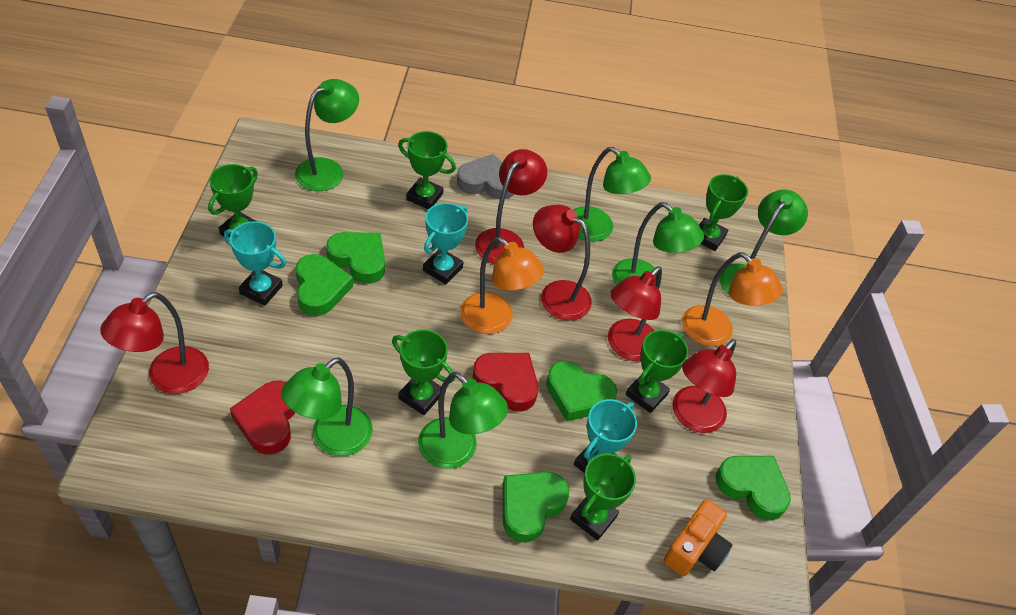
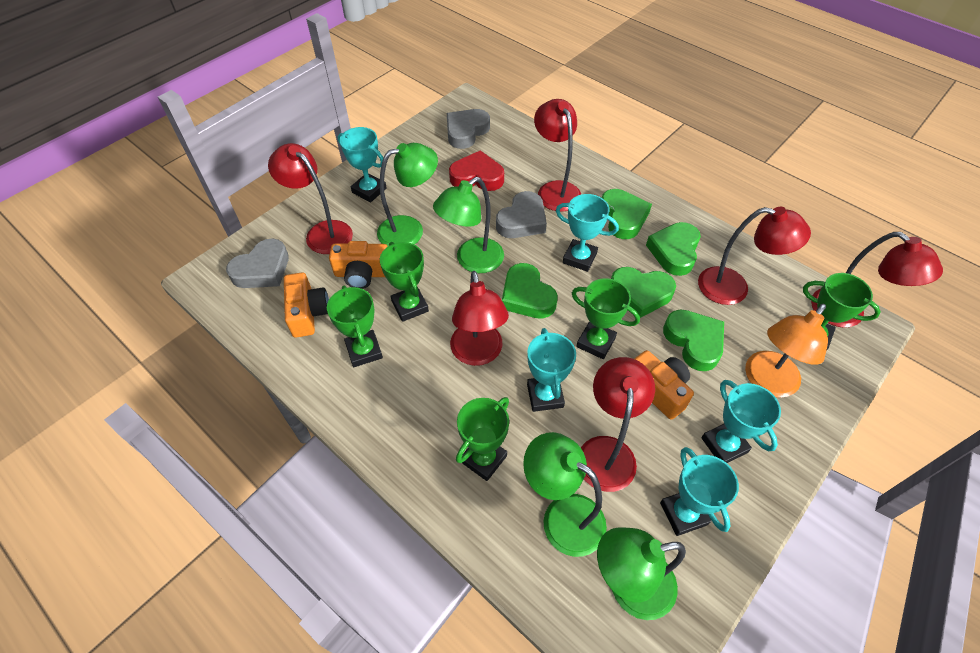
green lamp: [281,357,373,456] [295,79,359,191] [418,372,508,469] [573,147,651,242] [612,202,704,285] [719,190,808,294] = 6 -> [377,143,438,246] [433,177,504,273] [523,432,607,557] [597,527,686,620] = 4
green trophy: [208,164,258,238] [392,329,455,415] [398,131,456,210] [570,453,636,540] [626,330,689,413] [699,174,748,251] = 6 -> [327,286,383,367] [380,242,429,322] [456,397,509,481] [572,278,640,359] [803,273,881,351] = 5
grey heart: [457,154,514,199] = 1 -> [226,238,289,288] [447,109,490,149] [496,191,547,238] = 3
orange camera: [664,499,732,576] = 1 -> [284,272,329,338] [329,241,388,289] [634,350,694,420] = 3
orange lamp: [460,237,544,334] [682,252,783,346] = 2 -> [745,304,828,398] = 1
red heart: [230,381,295,455] [472,353,538,412] = 2 -> [449,150,504,191] = 1
red lamp: [100,292,209,394] [475,149,547,264] [533,205,592,321] [608,266,662,361] [672,339,736,433] = 5 -> [268,143,353,254] [450,271,509,366] [534,99,581,212] [581,357,655,492] [698,207,811,305] [811,232,943,328] = 6
turquoise trophy: [224,221,286,306] [423,203,468,284] [574,399,637,473] = 3 -> [338,127,387,202] [527,328,576,412] [556,194,619,272] [660,447,739,536] [701,380,781,463] = 5

